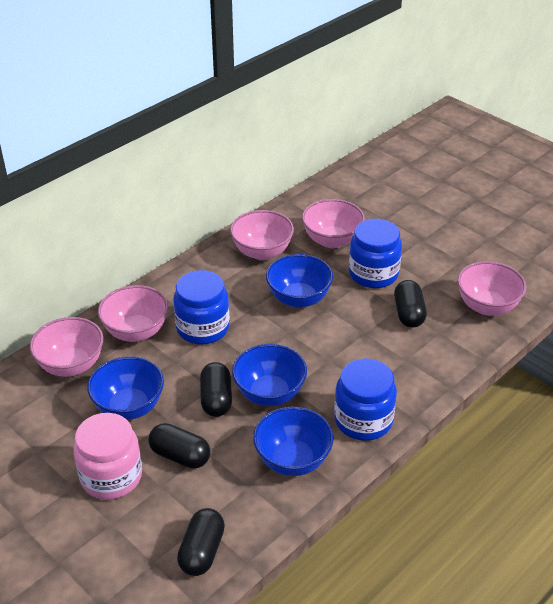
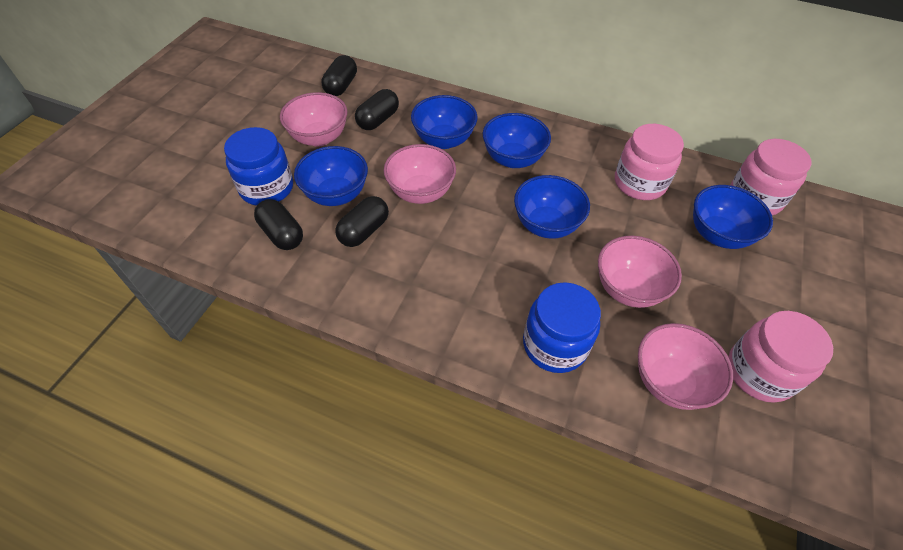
blue bowl: [87,356,164,420] [232,344,307,406] [253,407,334,476] [266,254,333,308] = 4 -> [294,146,368,206] [411,95,478,149] [483,113,551,168] [514,175,590,239] [693,185,773,249] = 5
blue jar: [173,270,230,345] [334,359,397,441] [349,219,402,288] = 3 -> [224,127,293,206] [523,282,601,373] = 2
pink bowl: [30,317,103,377] [98,285,168,342] [230,210,294,260] [302,199,365,248] [458,261,526,316] = 5 -> [280,92,347,147] [384,144,456,204] [598,236,682,308] [638,323,733,410] = 4
pink jar: [73,413,142,500] = 1 -> [615,124,684,200] [728,311,833,403] [731,139,812,215] = 3

